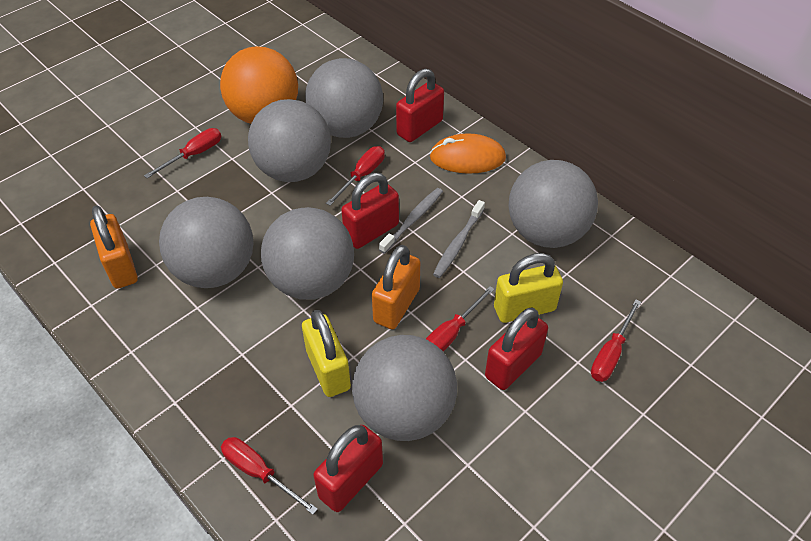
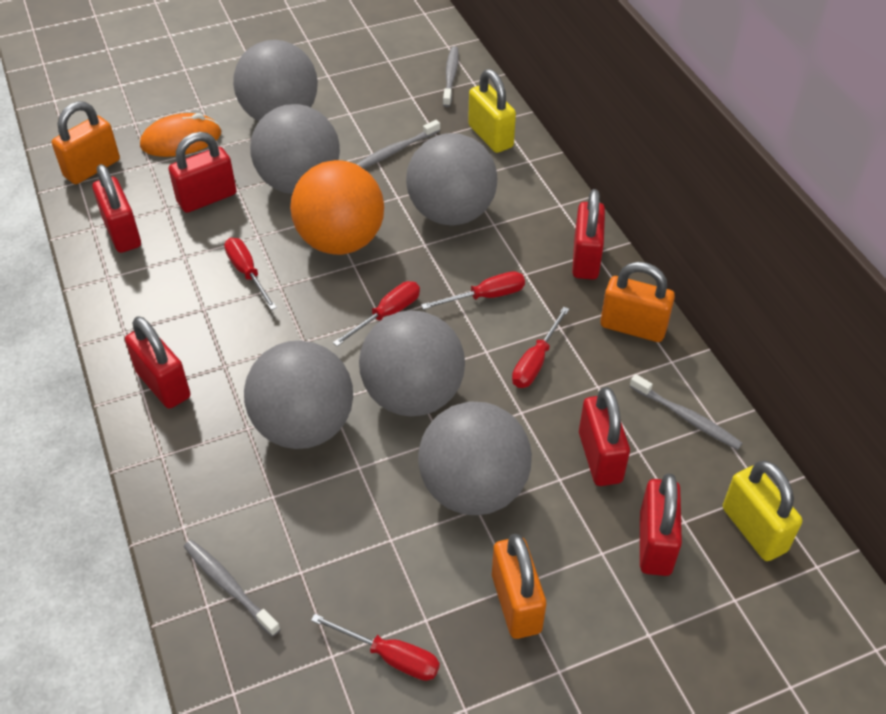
grey toothbrush: [379,188,443,254] [433,200,485,278] = 2 -> [184,540,280,637] [356,120,440,168] [443,46,459,107] [629,374,742,450] = 4
orange padlock: [90,205,138,289] [372,245,420,329] = 2 -> [52,101,120,184] [492,534,546,639] [600,262,675,342] = 3
red padlock: [314,425,383,512] [341,173,399,249] [396,69,444,142] [485,308,548,390] = 4 -> [92,164,141,253] [125,316,191,409] [168,132,236,213] [572,189,605,280] [579,387,630,486] [640,474,682,576] = 6

